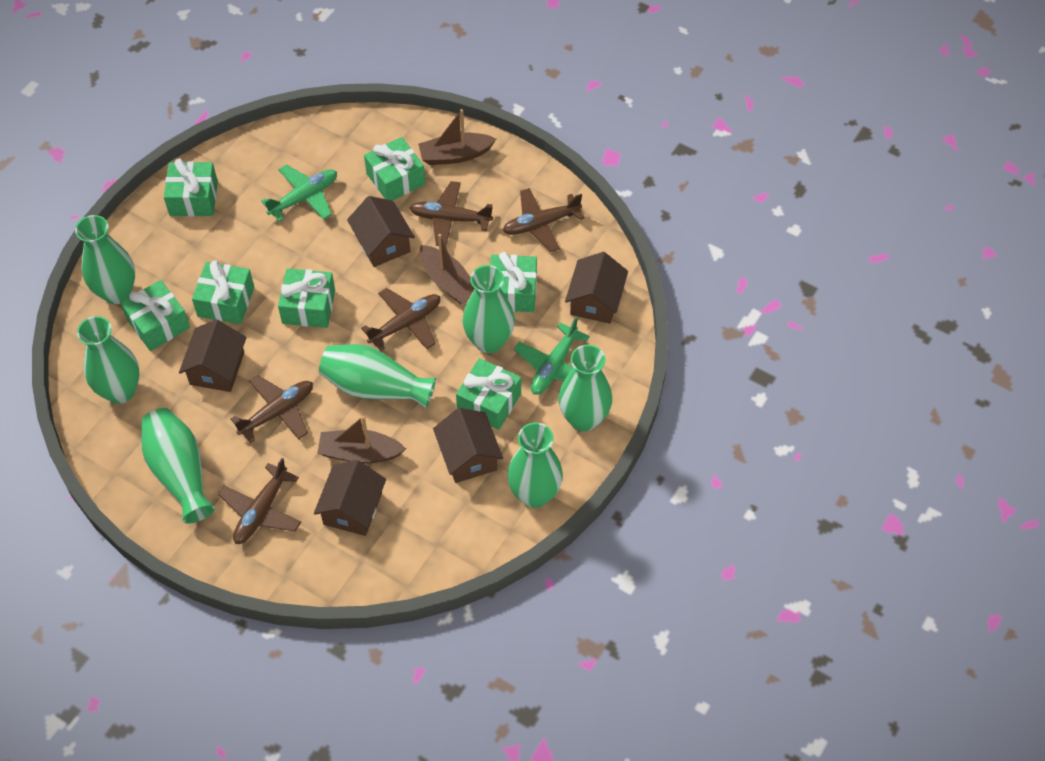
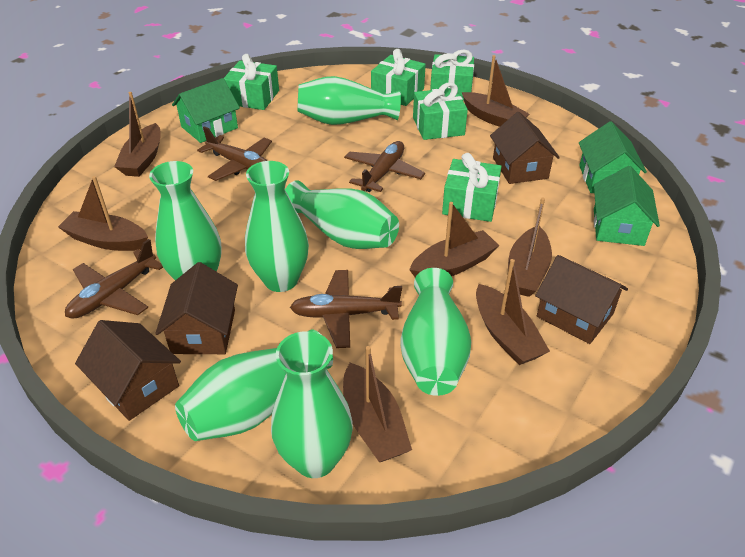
brown boat: [317,416,406,463] [418,109,496,165] [420,234,475,304] = 3 -> [58,176,148,251] [114,92,161,177] [343,346,412,462] [409,202,499,277] [462,55,530,127] [476,259,550,365] [508,198,552,297] = 7
brown house: [179,319,246,392] [314,460,386,536] [347,196,415,267] [433,408,503,483] [565,252,628,324] = 5 -> [75,320,181,421] [155,262,238,354] [490,112,560,184] [535,255,628,344] = 4
brown plane: [218,458,301,544] [230,375,313,443] [361,288,440,351] [410,181,493,246] [503,188,585,252] = 5 -> [65,239,163,319] [197,126,272,181] [290,270,402,348] [344,141,425,192] = 4
green gift: [121,280,190,351] [164,159,218,217] [192,260,254,324] [278,268,335,328] [364,137,425,201] [456,358,521,430] [490,252,537,312] = 7 -> [224,54,279,110] [371,49,426,106] [413,83,468,140] [430,49,474,101] [442,153,502,222] = 5
green house: none = 0 -> [172,78,240,143] [579,121,647,193] [594,166,660,246] = 3
green plane: [261,164,337,222] [514,317,590,395] = 2 -> none = 0

